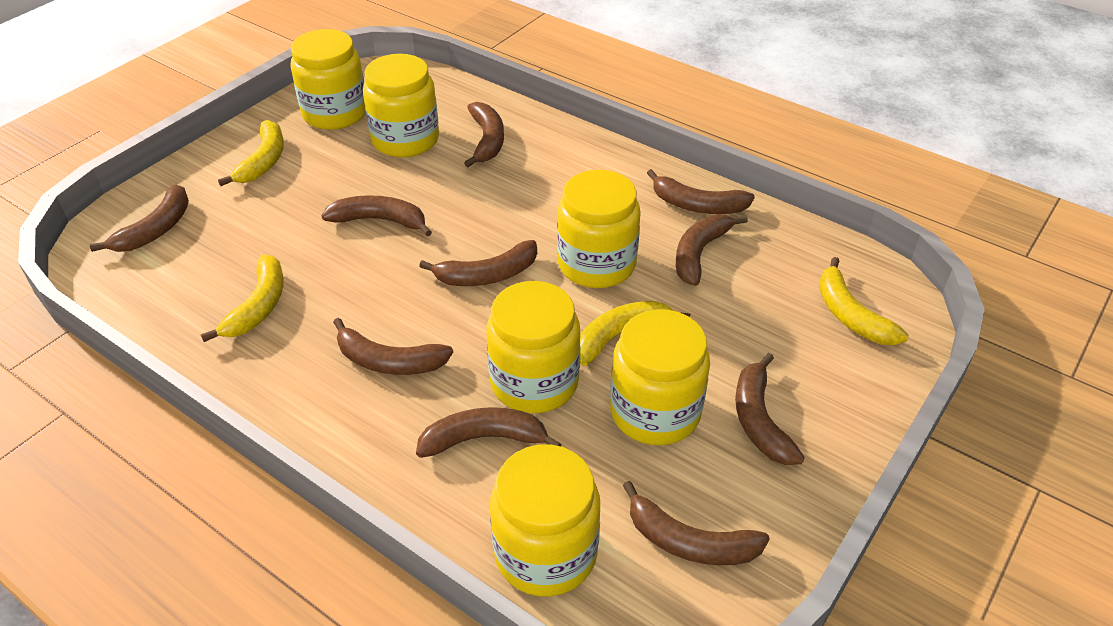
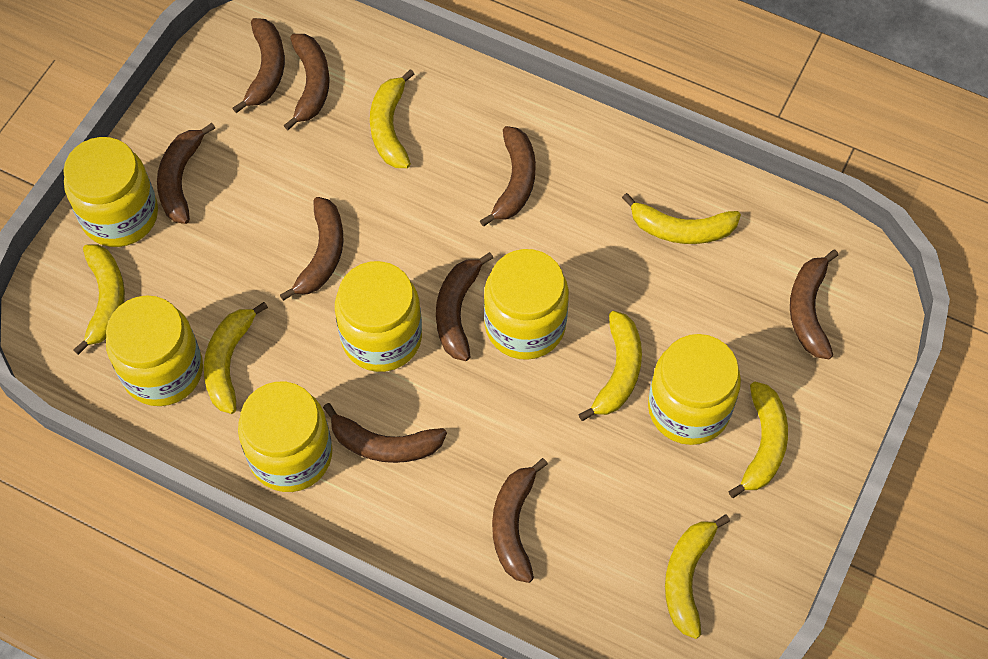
brown banana: [90,184,189,252] [321,195,432,237] [333,318,453,375] [416,407,562,458] [419,240,537,286] [464,102,504,167] [623,481,770,565] [647,169,755,214] [676,214,748,286] [735,353,805,465] = 10 -> [157,123,215,224] [233,18,285,113] [280,197,343,301] [283,34,330,130] [323,403,447,463] [436,252,493,361] [480,126,536,226] [492,458,548,583] [790,250,838,359] = 9
yellow banana: [201,255,284,342] [218,120,284,186] [580,301,690,366] [819,257,909,345] = 4 -> [73,244,125,355] [204,302,268,414] [370,69,415,168] [578,311,642,421] [622,193,741,244] [665,514,730,639] [728,382,788,498] = 7

